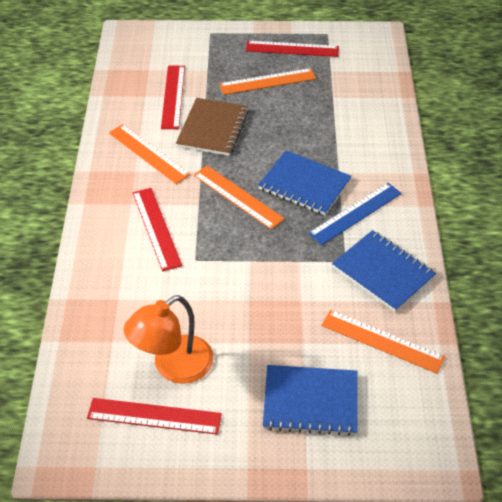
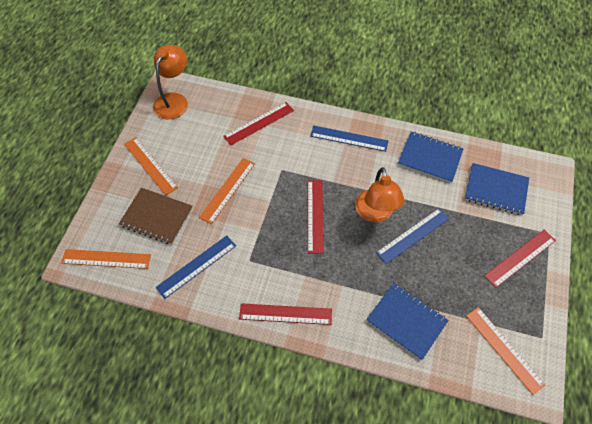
blue ruler: [308,183,402,245] = 1 -> [155,236,236,299] [310,126,388,152] [376,208,449,264] = 3
orange lamp: [123,295,214,384] = 1 -> [153,45,188,119] [355,167,405,222] = 2

